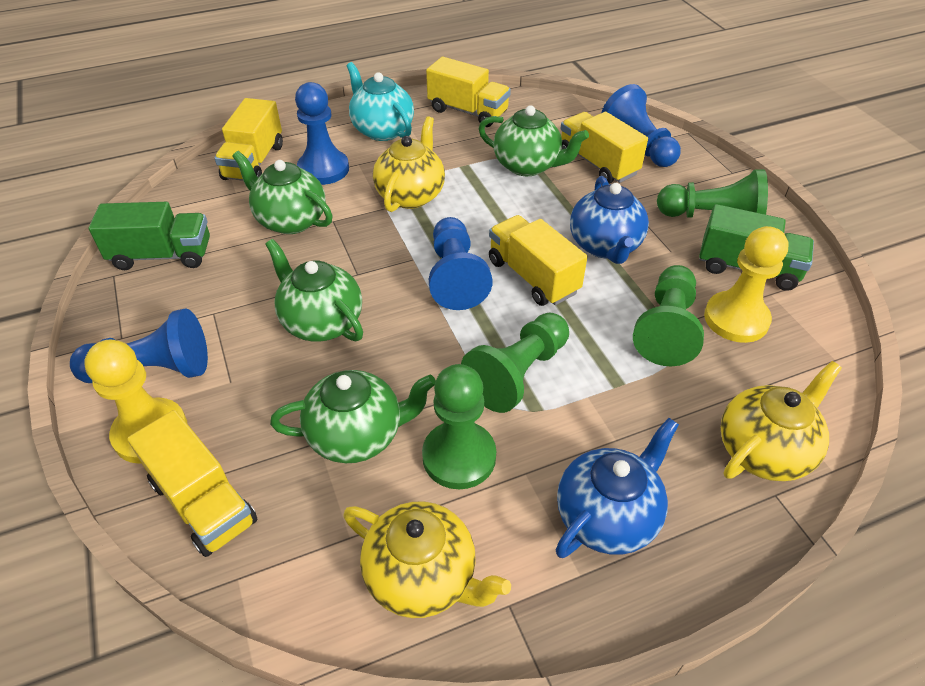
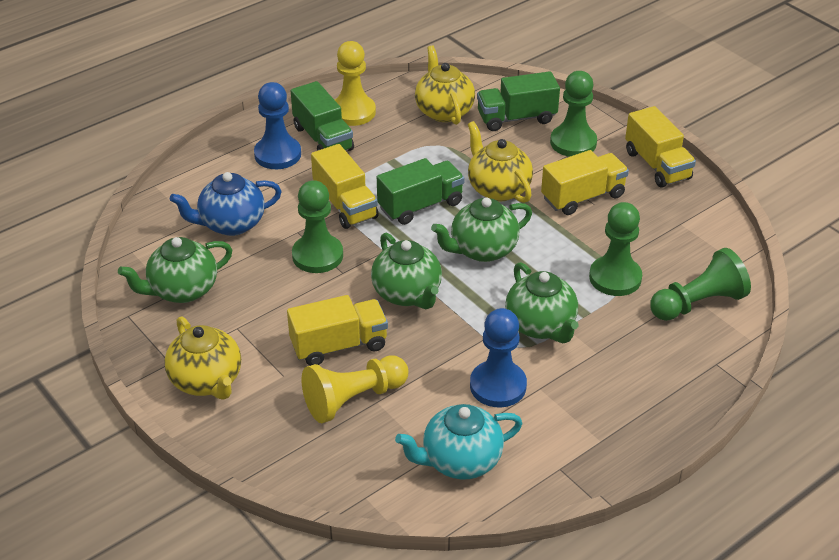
blue pawn: [70,308,208,383] [295,82,349,185] [429,217,492,310] [602,84,681,167] = 4 -> [254,82,301,169] [470,308,527,408] = 2
blue teapot: [556,418,679,558] [570,176,649,264] = 2 -> [170,172,282,236] = 1
green truck: [89,202,210,270] [699,204,814,291] = 2 -> [291,81,354,151] [377,158,464,225] [477,71,560,131] = 3
yellow truck: [127,410,258,557] [215,98,283,181] [426,57,511,127] [489,215,587,306] [561,112,648,184] = 5 -> [287,295,388,366] [311,144,379,229] [541,150,629,215] [625,106,696,188] = 4

